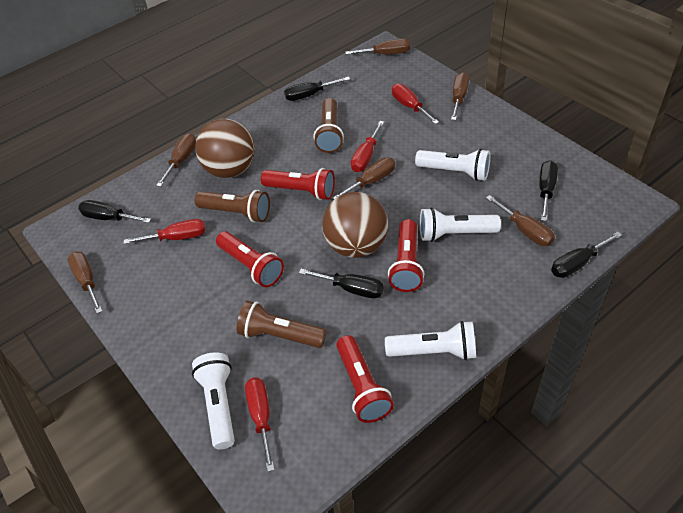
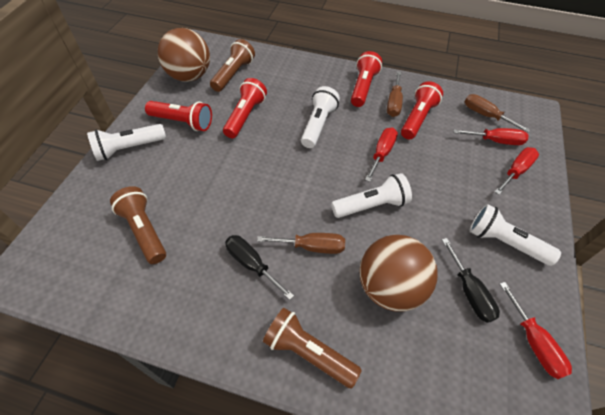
black screwdriver: [78,200,151,223] [284,77,350,101] [299,269,384,298] [539,160,558,221] [551,232,622,278] = 5 -> [225,235,294,300] [442,238,500,323] = 2
brown screwdriver: [68,251,102,314] [156,133,196,187] [332,157,395,200] [345,39,410,55] [451,72,469,120] [486,195,555,246] = 6 -> [257,233,345,254] [387,72,403,117] [465,94,530,132] = 3

